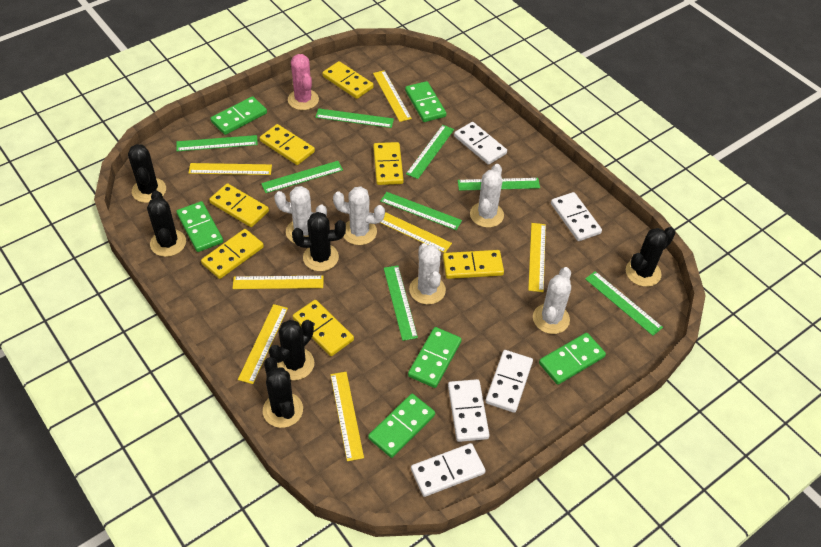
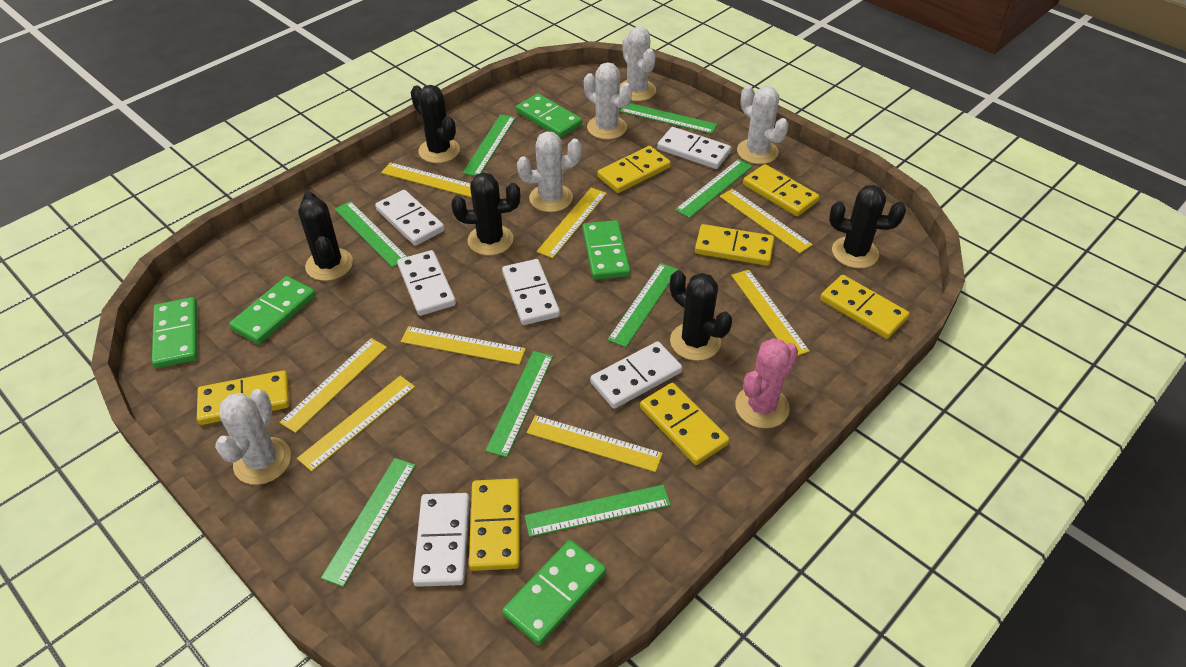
black cactus: [128,144,166,203] [147,191,186,257] [263,357,303,428] [269,320,314,380] [292,212,346,271] [626,227,675,287] = 6 -> [298,191,353,281] [411,85,460,163] [451,172,520,255] [670,270,732,361] [829,185,906,268] = 5
green domino: [176,201,223,252] [211,96,267,135] [368,394,435,458] [405,81,446,122] [408,327,462,388] [539,333,606,385] = 6 -> [152,297,198,368] [229,276,316,344] [502,540,606,645] [516,94,582,138] [582,220,631,280] = 5
white domino: [411,443,486,497] [448,379,490,442] [454,122,507,165] [485,350,533,413] [551,192,602,241] = 5 -> [375,190,445,246] [397,250,456,316] [413,493,470,587] [502,259,560,325] [590,341,682,409] [657,127,731,169] = 6
yellow ruler: [189,163,272,175] [233,276,324,289] [238,304,288,384] [330,372,364,461] [373,70,412,122] [380,212,452,253] [528,223,546,292] = 7 -> [279,338,387,433] [297,376,415,472] [381,162,471,197] [400,326,526,365] [526,415,663,472] [536,188,607,258] [720,189,813,253] [731,270,810,356] = 8

